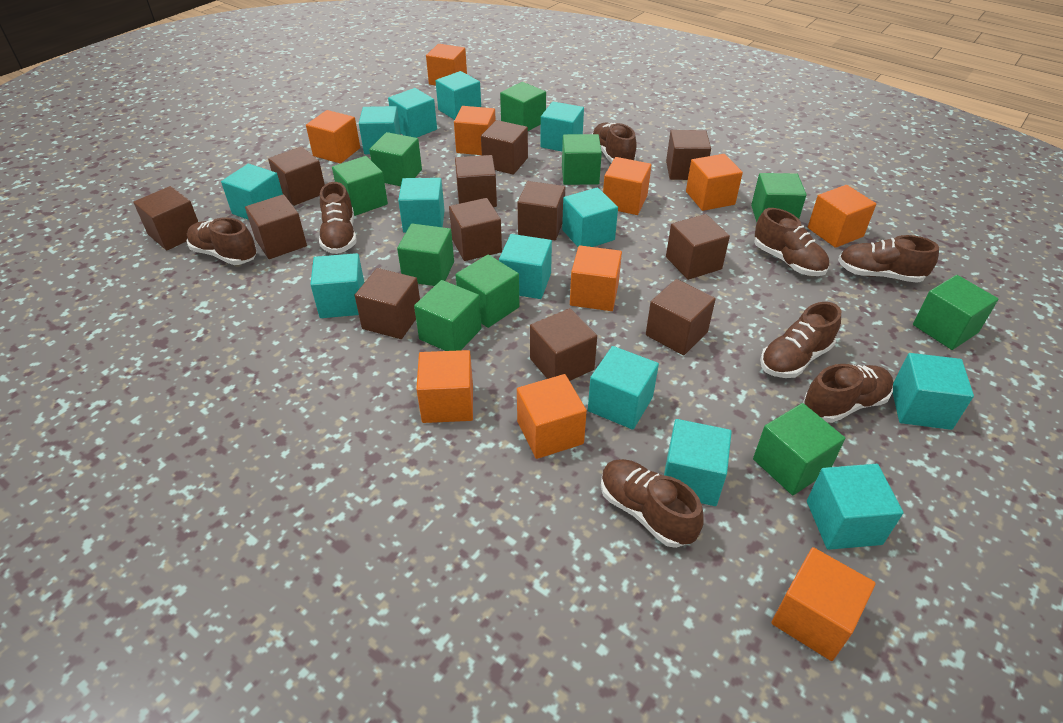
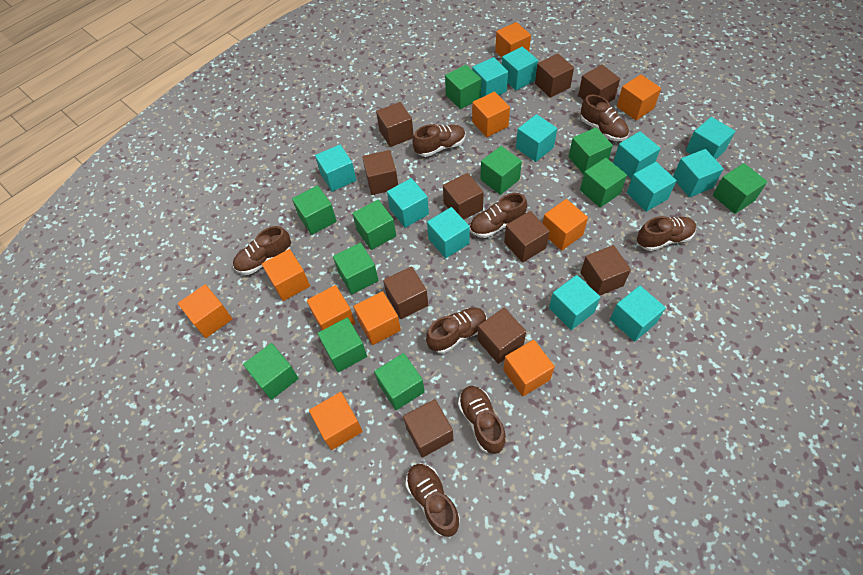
brown cube: [133,186,198,250] [245,194,307,259] [268,146,325,206] [355,268,420,339] [449,198,502,261] [455,155,497,207] [481,120,528,175] [518,181,565,240] [530,308,597,381] [646,279,716,355] [666,130,711,180] [666,214,730,280] = 12 -> [362,150,398,195] [376,102,414,147] [383,266,428,319] [403,399,453,458] [443,173,484,219] [478,308,526,364] [504,211,550,263] [535,53,574,98] [578,65,620,102] [581,245,631,296] = 10
green cube: [332,156,388,216] [369,132,422,186] [397,224,454,286] [414,280,481,351] [456,255,519,328] [500,82,546,131] [562,134,602,185] [751,173,807,222] [753,403,845,495] [913,275,998,350] = 10 -> [243,343,299,400] [292,185,337,235] [318,317,367,372] [333,243,379,294] [352,200,396,250] [374,353,425,410] [445,65,481,109] [480,146,522,195] [569,127,613,175] [580,158,627,208] [713,163,768,214] = 11
turquoise cube: [221,164,283,220] [310,253,365,318] [359,106,401,154] [388,88,437,138] [398,178,445,233] [436,71,481,120] [499,234,552,299] [540,102,584,151] [562,187,618,247] [588,346,659,430] [664,419,732,506] [807,464,903,550] [893,353,974,430] = 13 -> [315,144,356,192] [387,178,429,228] [427,207,470,258] [472,57,508,97] [502,47,538,91] [516,114,557,162] [549,275,600,330] [610,286,666,342] [613,131,661,179] [627,162,677,212] [673,149,724,197] [686,117,735,159] = 12

